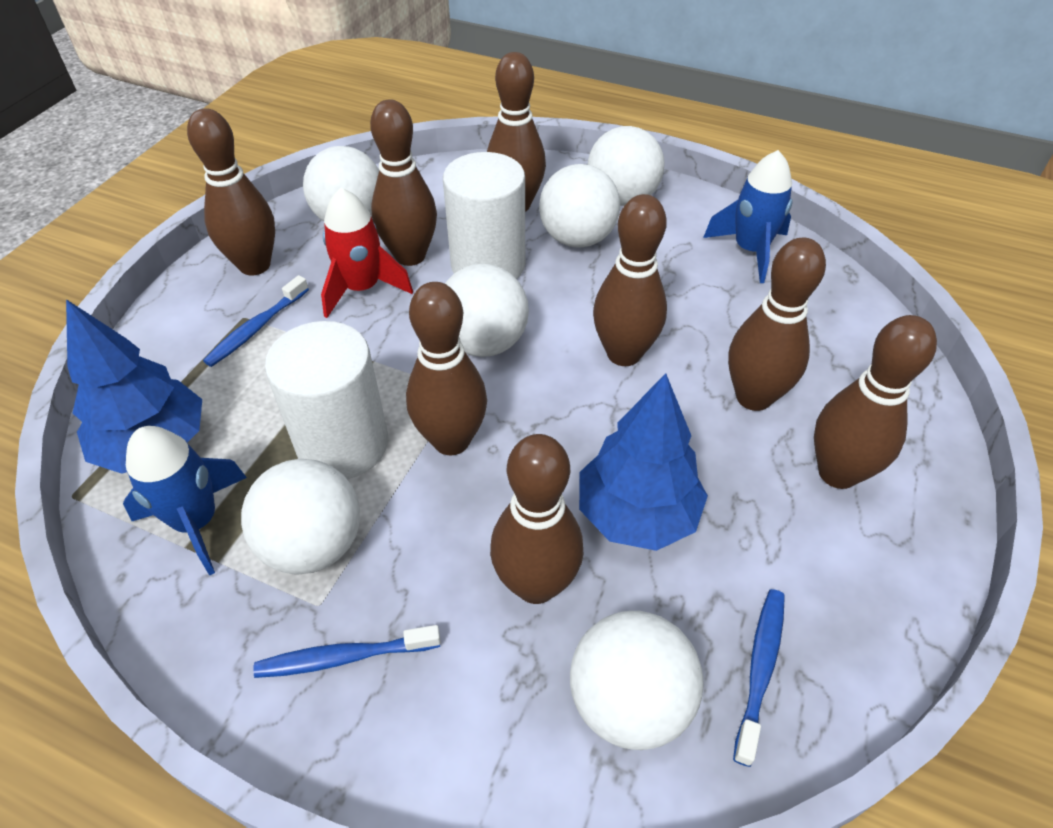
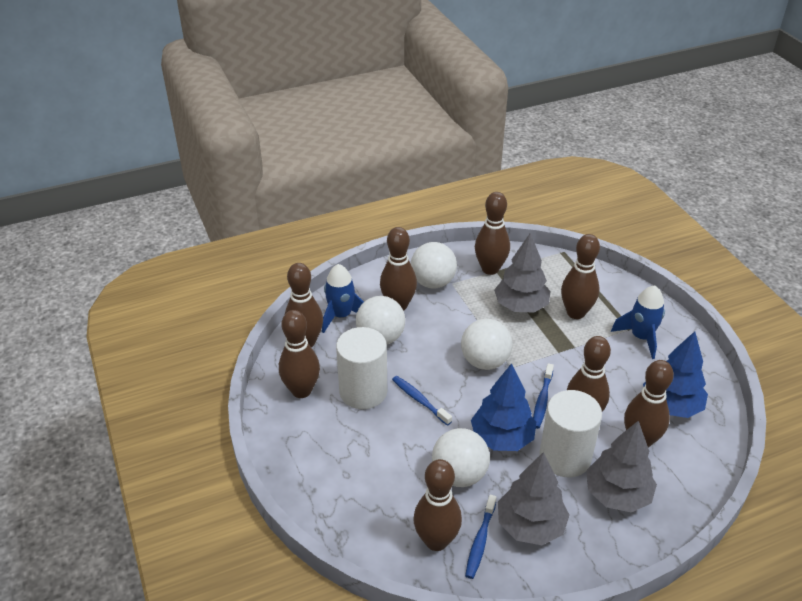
grey tree: none = 0 -> [494,233,551,313] [498,452,569,545] [586,421,657,513] = 3
red rocket: [321,188,413,318] = 1 -> none = 0
white ball: [241,459,360,575] [303,146,379,221] [445,264,529,357] [539,164,620,248] [570,611,703,750] [588,126,665,206] = 6 -> [356,296,405,344] [411,242,457,288] [432,428,490,487] [461,319,512,370] = 4

